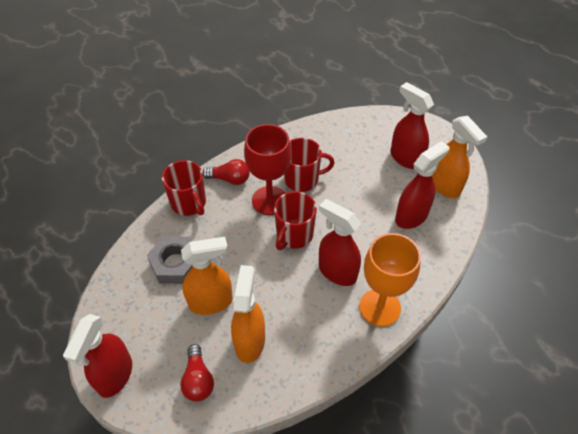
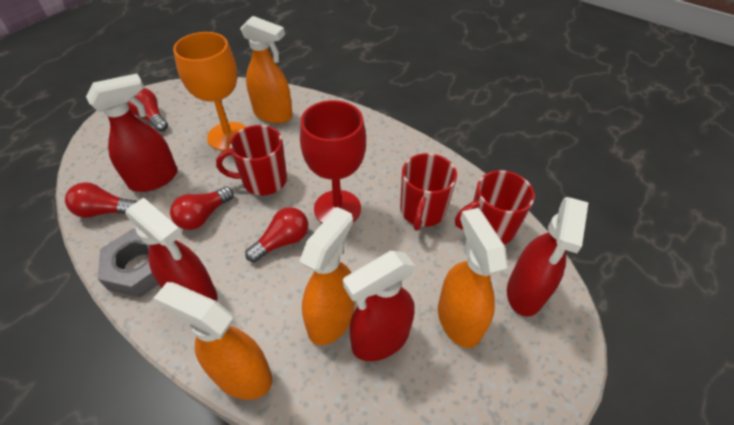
orange spray bottle: [181,237,233,315] [231,265,265,363] [432,116,487,198] = 3 -> [154,282,273,400] [240,16,293,124] [299,207,355,345] [438,208,508,348] = 4
red light bulb: [180,344,214,402] [202,159,250,185] = 2 -> [65,182,138,218] [127,88,168,132] [170,186,234,230] [245,207,308,262] = 4

